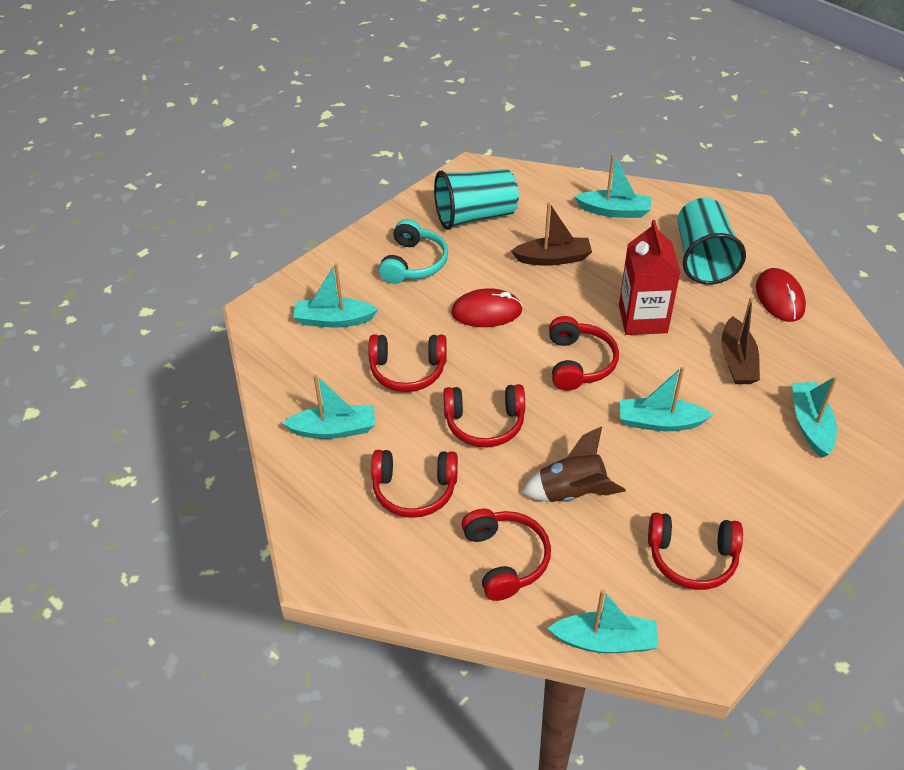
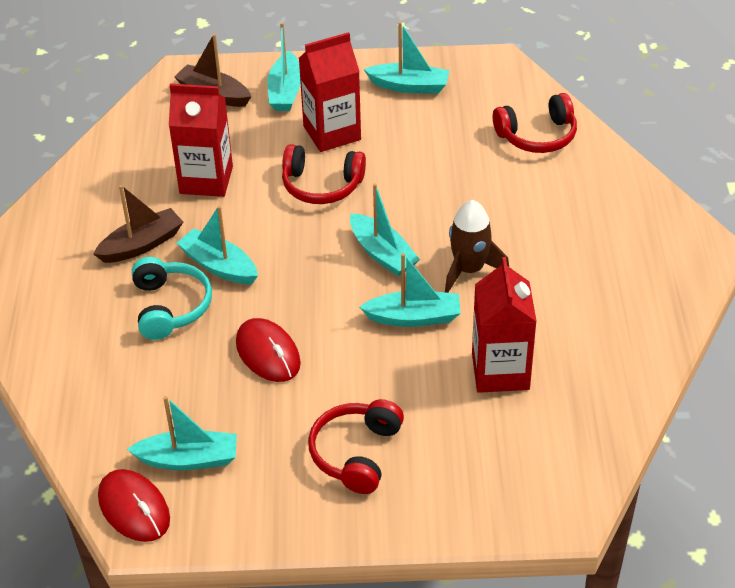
red carton: [619,220,681,335] = 1 -> [169,84,233,197] [299,32,361,152] [472,257,537,393] = 3
red headphones: [368,335,447,392] [371,450,458,518] [443,384,525,447] [461,509,551,601] [549,316,619,391] [648,512,743,590] = 6 -> [282,144,366,204] [308,399,404,494] [493,93,577,153] = 3
turquoise cup: [434,169,519,230] [678,198,746,285] = 2 -> none = 0

